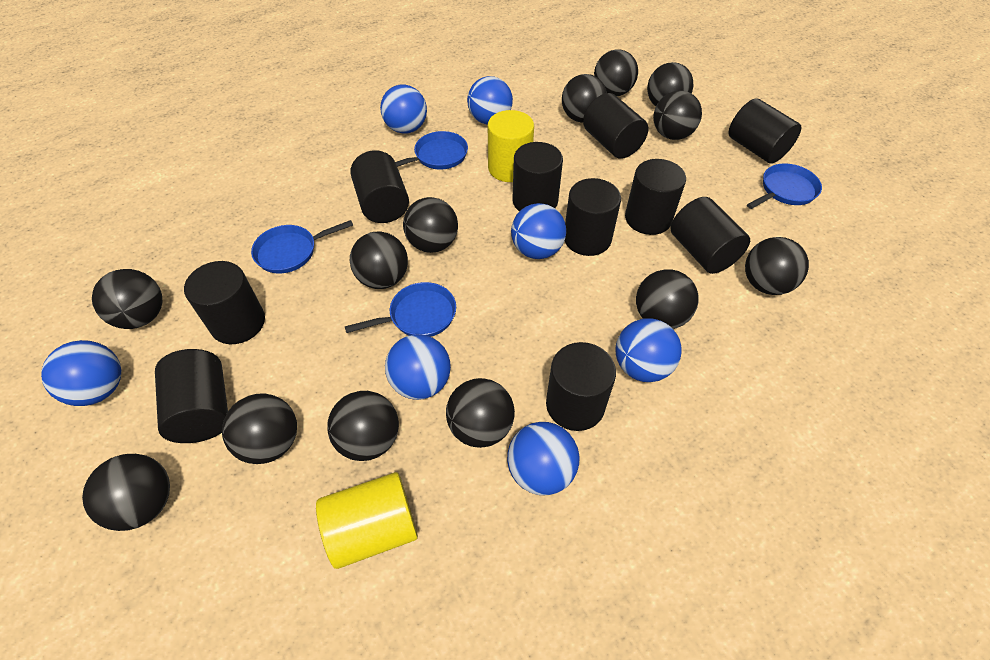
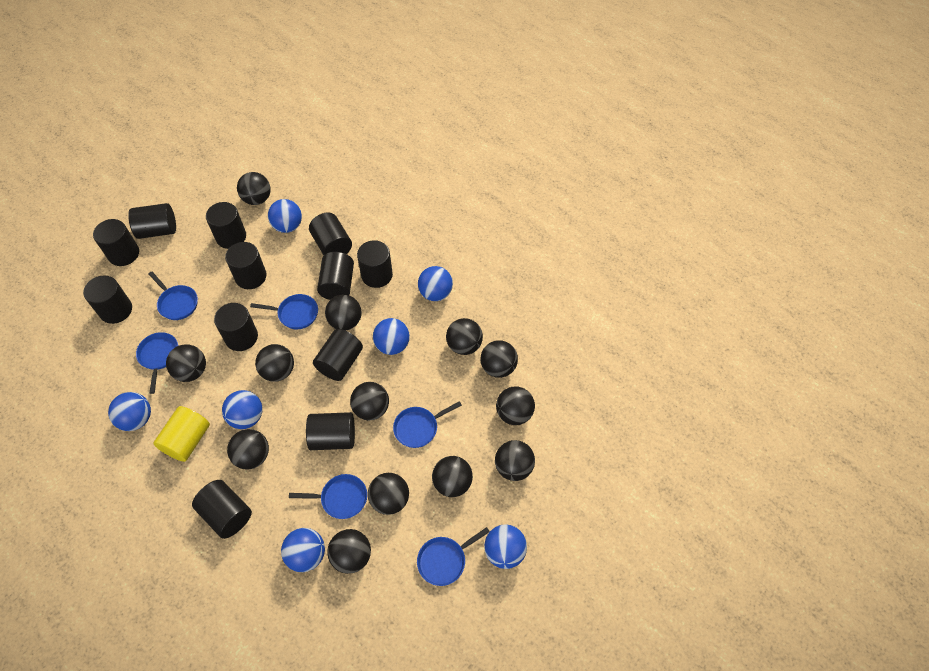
black cylinder: [155,349,228,443] [184,261,265,344] [350,150,409,223] [512,142,563,212] [546,342,616,431] [565,178,621,256] [583,93,648,159] [625,159,686,235] [671,197,750,274] [729,98,801,164] = 10 -> [83,276,132,324] [93,219,139,266] [128,203,176,239] [192,480,252,539] [206,202,246,249] [214,303,258,351] [225,242,267,289] [306,412,355,450] [309,213,352,255] [313,329,363,381] [317,252,354,300] [357,240,393,288] = 12
blue pan: [251,220,353,273] [344,282,456,337] [395,131,468,170] [747,164,822,209] = 4 -> [136,332,178,394] [149,272,198,320] [250,294,318,329] [289,474,367,519] [393,401,462,448] [417,527,490,586] = 6
yellow cylinder: [316,472,418,569] [488,110,534,182] = 2 -> [153,406,210,462] = 1

